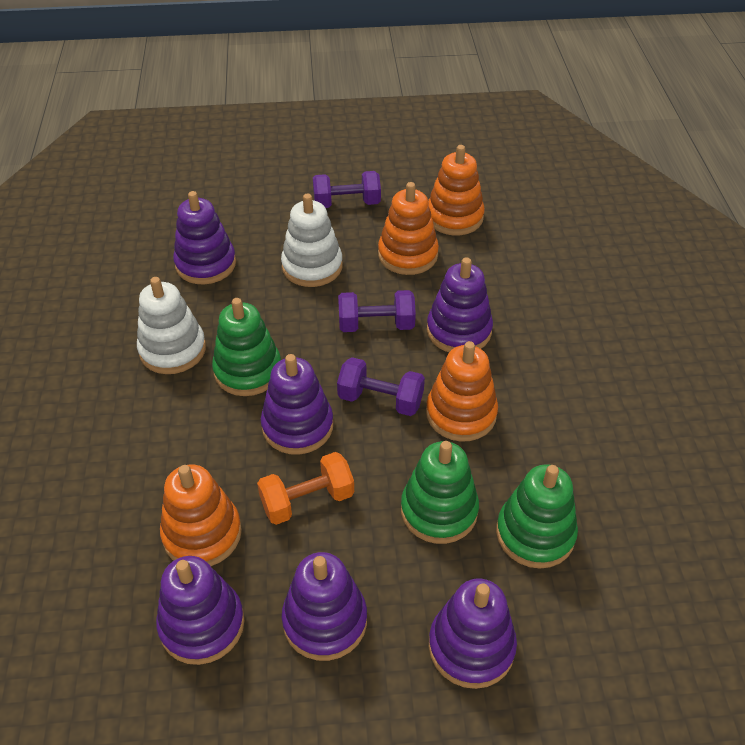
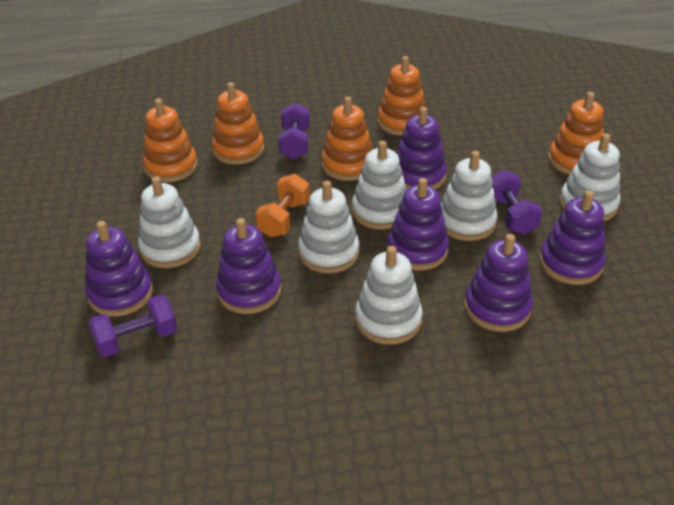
green stacking toy: [212,298,281,396] [401,441,479,544] [496,464,578,569] = 3 -> none = 0
orange stacking toy: [160,464,242,566] [378,182,439,275] [426,341,498,442] [428,145,485,235] = 4 -> [143,98,198,182] [211,82,264,165] [321,97,373,181] [378,56,428,136] [548,92,604,175] = 5
white stacking toy: [137,277,206,374] [281,193,343,287] = 2 -> [138,176,201,268] [298,181,359,273] [352,141,407,230] [355,246,423,344] [441,151,497,241] [559,133,620,221] = 6

